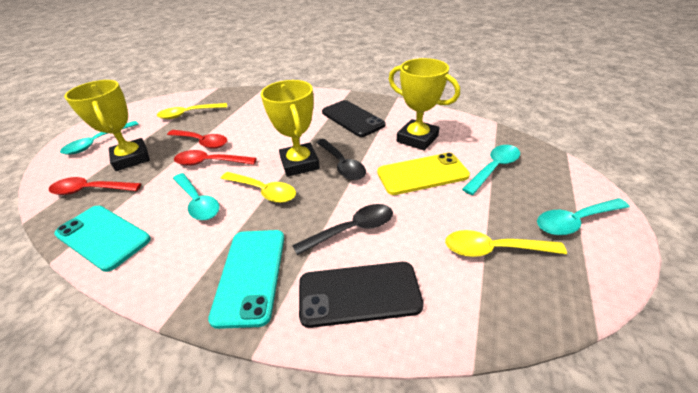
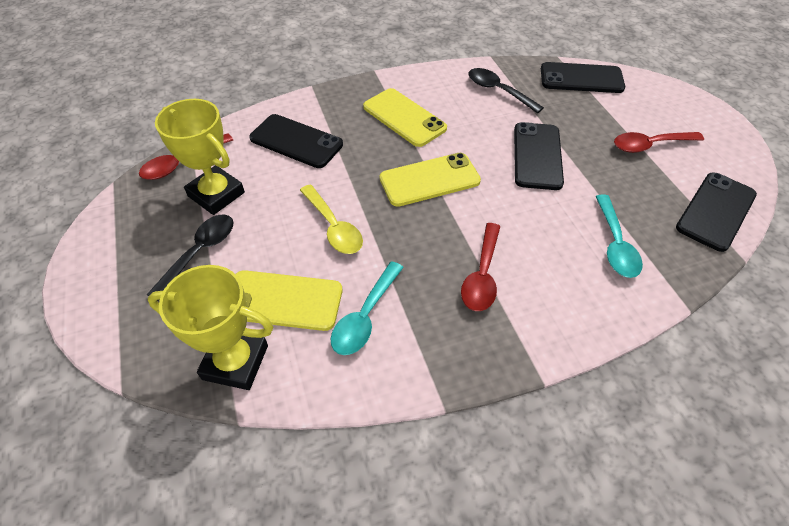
black phone: [299,262,424,328] [322,100,386,137] = 2 -> [249,114,343,168] [514,122,564,190] [541,62,625,93] [676,173,757,252] = 4
turquoise phone: [54,206,151,272] [208,230,284,329] = 2 -> none = 0
turquoise spoon: [60,121,139,155] [173,173,220,220] [462,145,520,195] [537,198,630,235] = 4 -> [331,261,404,355] [596,195,643,278] = 2
yellow phone: [377,153,470,195] = 1 -> [236,270,342,331] [363,88,447,147] [380,153,481,207] = 3
yellow spoon: [157,103,227,119] [221,172,296,203] [445,230,567,257] = 3 -> [300,184,363,254] = 1
yellow trophy: [64,80,150,171] [261,80,320,177] [389,58,460,151] = 3 -> [147,265,274,390] [155,99,245,215] = 2

